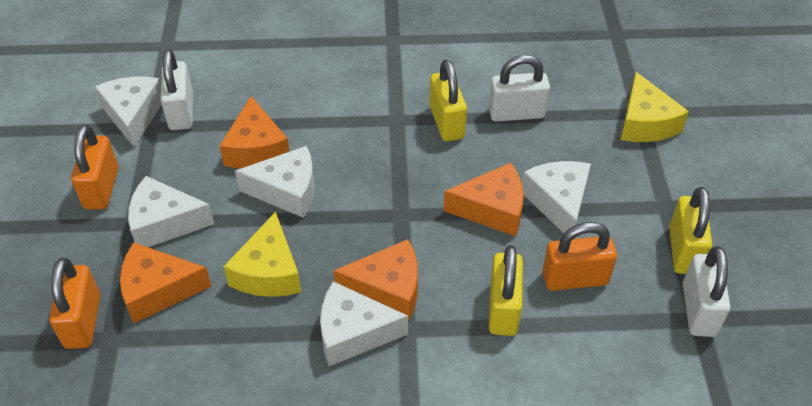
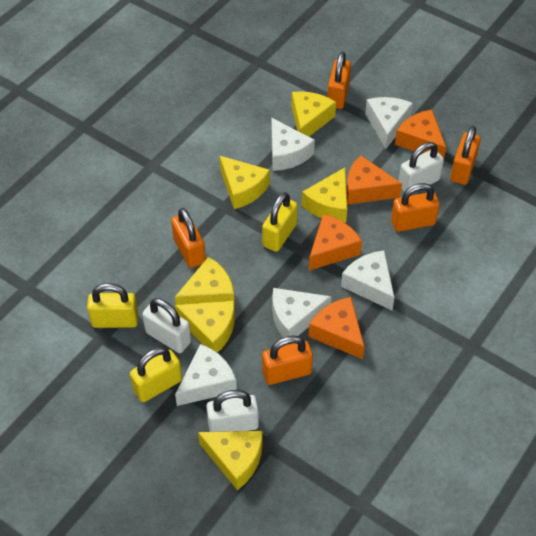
orange padlock: [49,258,100,349] [71,125,118,209] [543,222,617,291] = 3 -> [171,208,206,268] [262,335,313,385] [327,52,351,109] [391,183,440,232] [450,126,481,185] = 5
yellow cheese: [223,212,301,297] [621,72,689,142] = 2 -> [175,257,235,307] [175,301,235,353] [198,431,263,490] [220,156,270,209] [292,91,336,137] [302,168,347,223] = 6

